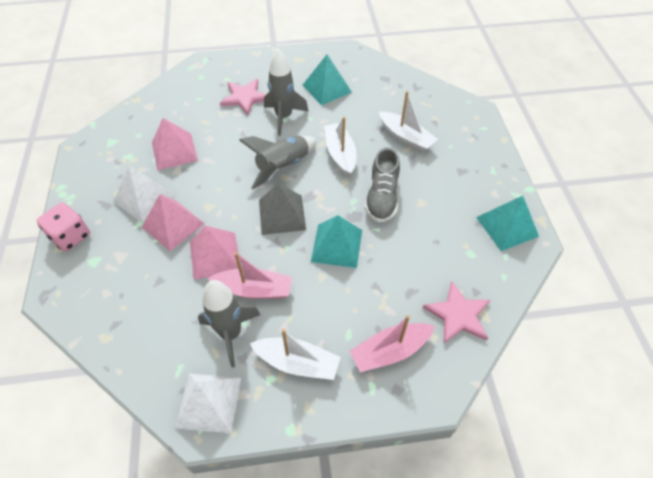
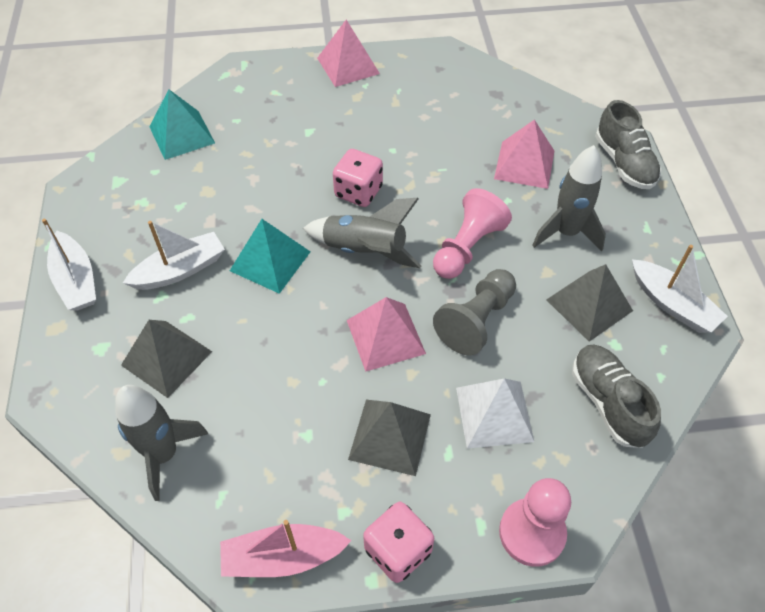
grey pawn: none = 0 -> [433,269,516,355] = 1
grey pyramid: [259,183,306,235] = 1 -> [121,320,212,398] [348,400,431,476] [546,264,633,342] = 3
grey shoe: [365,147,400,223] = 1 -> [572,344,661,448] [595,100,661,189] = 2
pink boat: [207,252,292,299] [350,315,435,372] = 2 -> [220,520,352,577] = 1
pink dice: [37,203,90,252] = 1 -> [333,149,383,207] [363,502,434,583] = 2
pink pawn: none = 0 -> [433,188,512,279] [499,478,571,567] = 2
pink star: [220,79,266,115] [423,281,490,343] = 2 -> none = 0
turquoise pyramid: [303,55,352,105] [311,215,362,268] [476,196,539,251] = 3 -> [149,89,215,160] [230,219,310,294] = 2
white pyramid: [113,167,174,223] [175,373,241,433] = 2 -> [456,378,534,449] = 1

